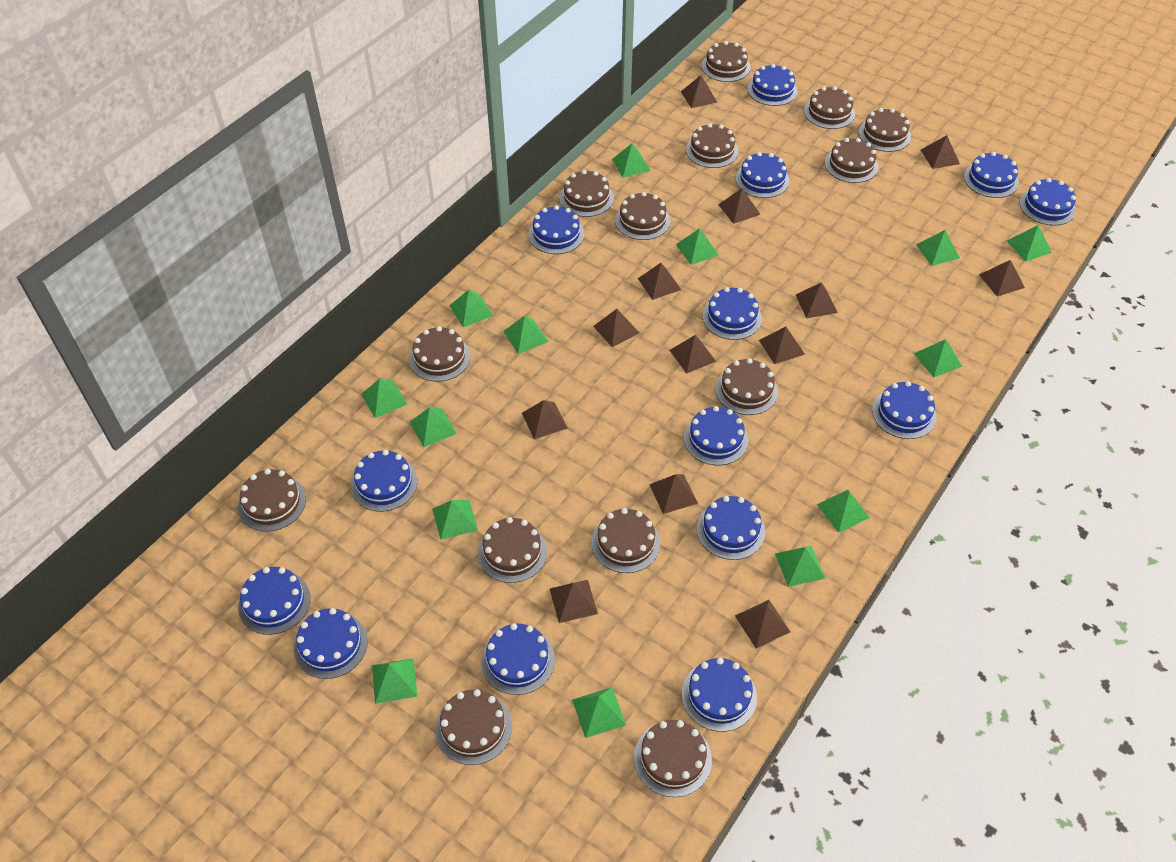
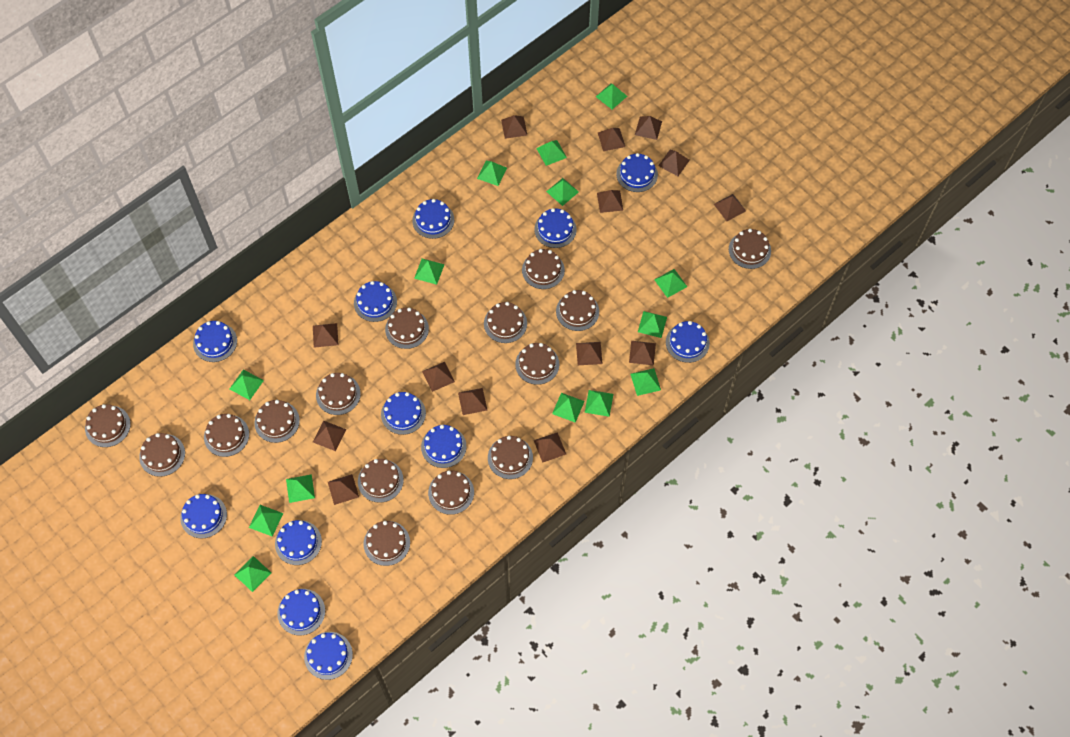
blue cake: [238,567,311,635] [294,608,368,679] [351,450,418,512] [481,623,555,695] [529,205,584,254] [682,658,757,732] [684,406,748,465] [697,496,765,560] [703,287,762,340] [736,152,789,198] [748,64,798,106] [872,381,937,439] [964,152,1019,198] [1020,178,1076,226] = 14 -> [180,494,227,538] [193,321,237,362] [275,520,322,565] [277,589,325,635] [304,632,353,680] [354,281,397,322] [381,392,426,435] [412,199,454,239] [421,425,466,468] [534,208,577,248] [616,153,658,192] [666,321,710,363] = 12
brown cake: [238,469,306,531] [409,326,470,381] [435,689,512,765] [478,517,547,583] [560,170,614,217] [592,508,660,573] [615,192,670,240] [634,720,712,797] [686,123,738,168] [702,41,751,82] [715,358,778,415] [804,86,855,129] [825,138,878,183] [859,108,911,152] = 14 -> [85,404,130,447] [139,433,185,477] [204,414,249,457] [254,400,300,443] [316,373,361,415] [358,459,404,503] [363,521,410,566] [385,307,429,349] [428,470,474,515] [484,302,527,343] [488,436,533,479] [515,343,559,385] [522,249,565,289] [556,290,599,331] [729,229,771,269] = 15
brown pyramid: [522,400,568,439] [550,580,598,623] [593,309,639,347] [638,263,681,300] [649,474,698,514] [670,335,716,374] [681,75,717,108] [718,188,760,224] [735,600,791,648] [759,326,805,364] [796,282,838,318] [921,135,960,169] [979,260,1025,297] = 13 -> [313,323,338,348] [313,421,346,451] [328,474,359,505] [422,362,455,392] [458,388,487,415] [501,115,527,139] [534,432,566,463] [576,342,603,365] [597,190,623,213] [598,128,625,151] [629,341,656,366] [635,116,662,140] [658,150,690,176] [714,194,746,221] = 14

